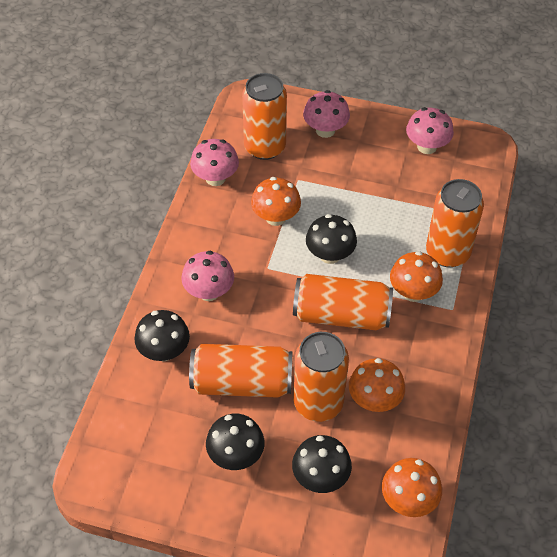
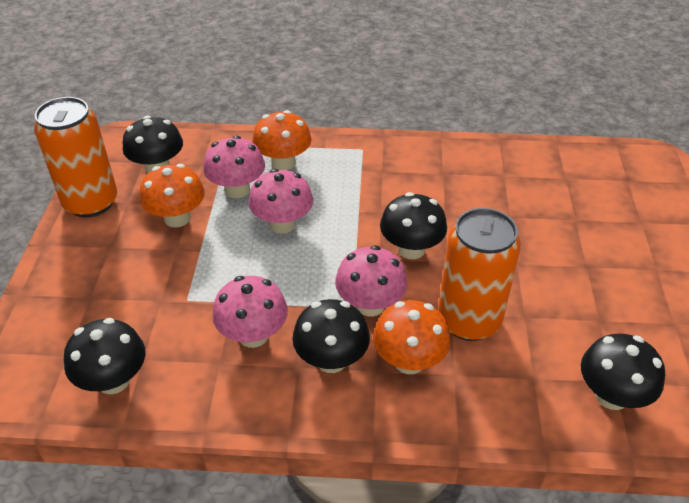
black mushroom: [134,310,190,361] [206,414,265,470] [292,435,352,493] [306,214,357,264] = 4 -> [64,318,145,394] [123,116,183,174] [292,299,370,373] [380,192,447,259] [581,333,665,410] = 5
orange can: [189,344,293,398] [242,73,287,160] [293,274,393,330] [293,332,349,422] [426,179,484,267] = 5 -> [34,97,117,218] [438,208,521,341] = 2
orange mushroom: [251,177,301,226] [349,358,405,412] [382,458,442,517] [390,251,443,302] = 4 -> [140,164,205,228] [252,110,312,170] [373,300,451,374] = 3

